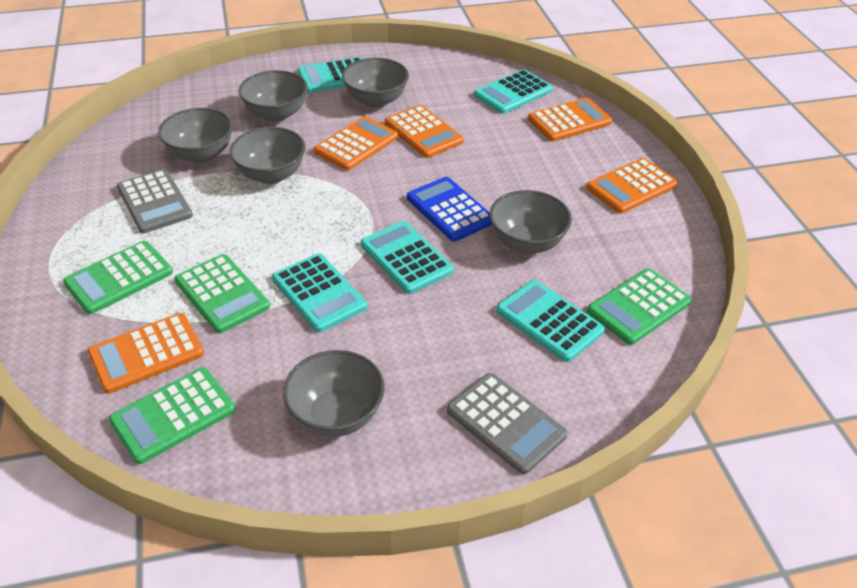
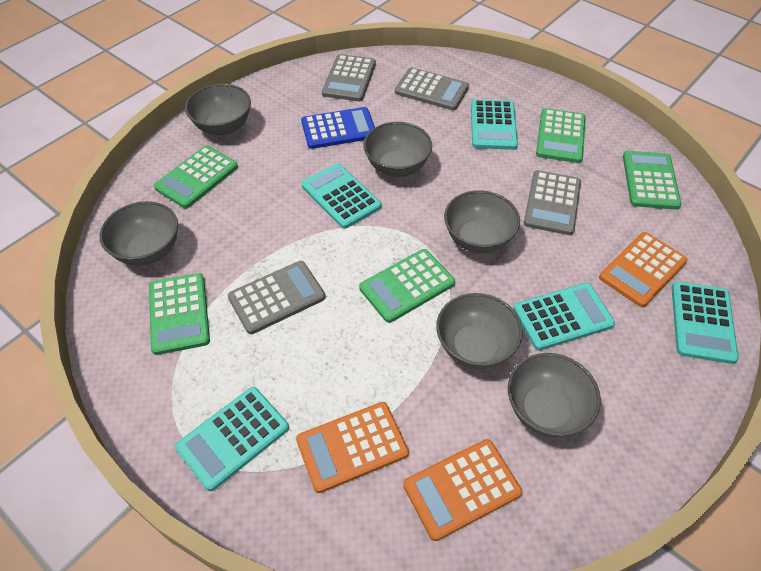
green calculator: [63,241,173,314] [109,367,235,464] [175,254,270,333] [587,268,692,345] = 4 -> [149,273,210,355] [154,146,238,208] [359,249,455,323] [536,108,586,163] [623,151,681,209] = 5
grey calculator: [117,169,193,233] [447,373,568,474] = 2 -> [228,261,326,334] [322,54,376,101] [395,67,469,110] [524,170,581,235] = 4
orange calculator: [87,313,204,394] [314,116,398,170] [385,105,464,158] [528,98,612,141] [586,158,678,214] = 5 -> [296,402,409,493] [403,439,522,541] [599,232,688,307] = 3

